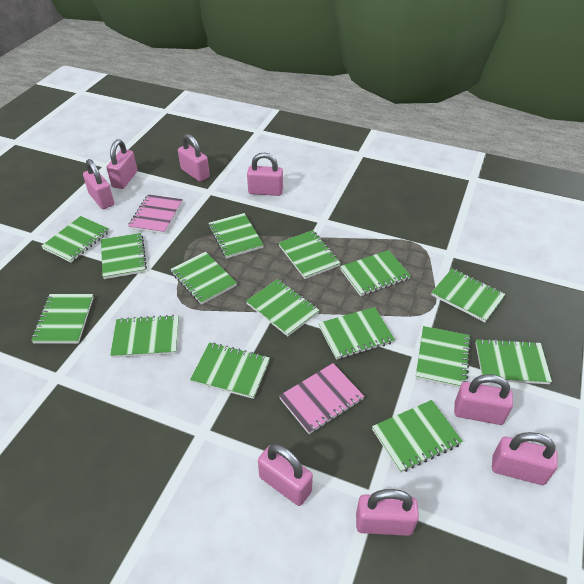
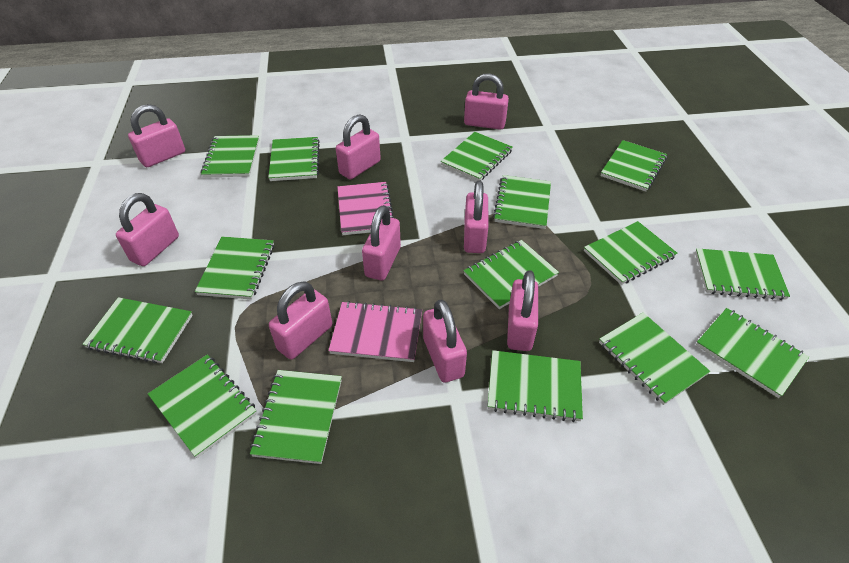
pink padlock: [83,159,114,209] [107,139,137,189] [178,134,210,182] [247,153,283,196] [258,444,313,506] [356,489,419,536] [454,374,513,425] [492,432,558,485] = 8 -> [116,193,179,266] [128,104,185,167] [269,281,332,360] [336,114,381,179] [362,205,401,280] [423,299,467,382] [464,73,509,130] [464,181,489,253] [507,270,538,351] = 9

